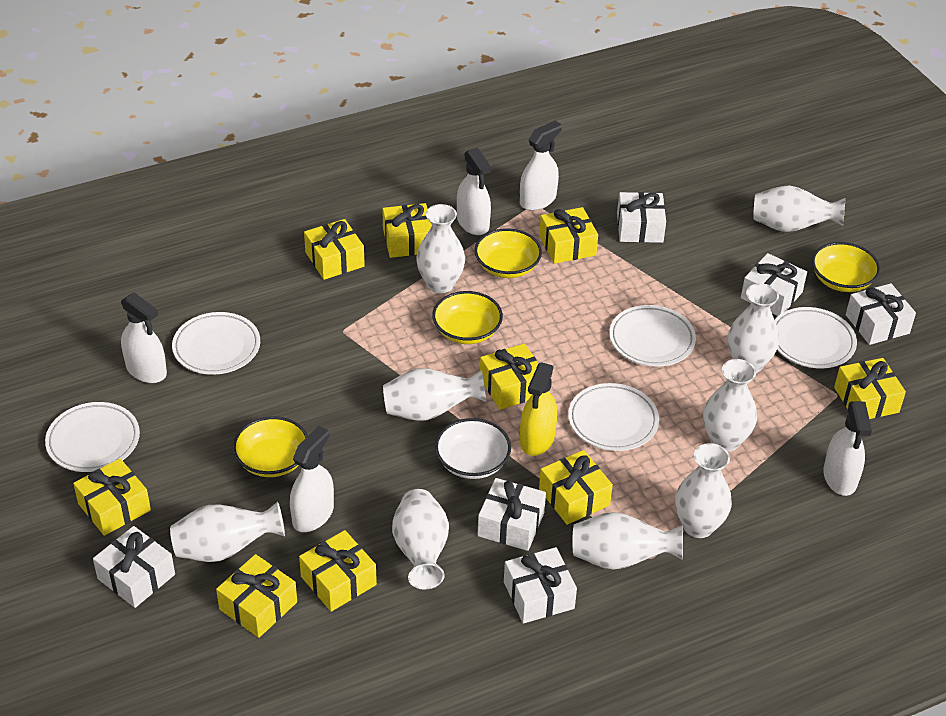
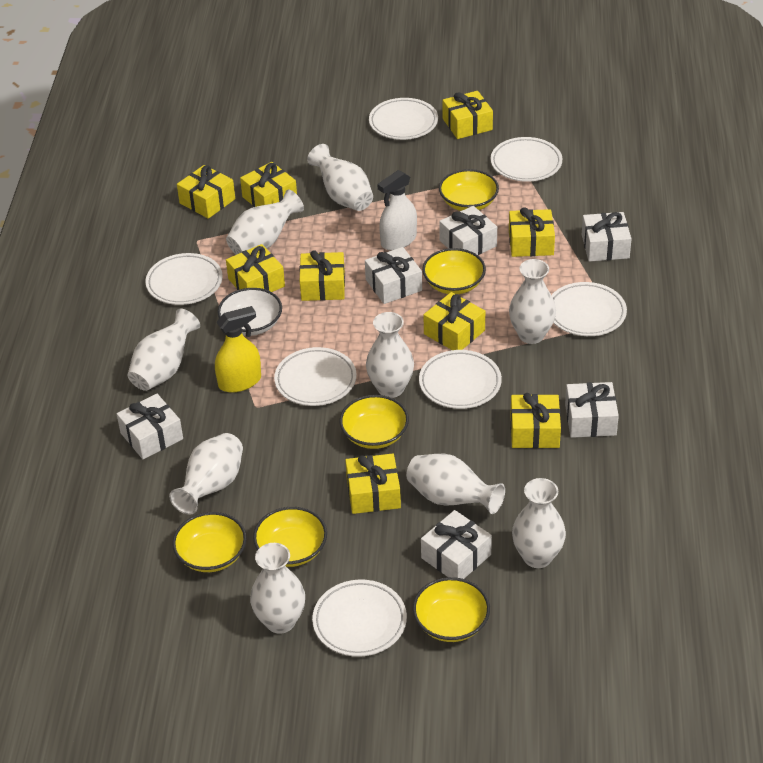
white plate: [45,402,140,472] [172,312,260,375] [568,383,659,451] [609,305,696,367] [775,307,857,368] = 5 -> [145,253,223,305] [274,347,356,406] [312,580,407,657] [369,98,438,140] [419,350,502,409] [490,137,562,182] [552,282,627,336] = 7
white spray bottle: [121,292,167,383] [290,426,334,532] [457,148,491,235] [520,121,562,211] [823,401,872,496] = 5 -> [377,170,417,250] = 1
yellow bowl: [232,416,308,477] [432,291,503,344] [474,228,542,278] [812,242,880,292] = 4 -> [172,512,247,572] [253,507,327,567] [340,395,409,449] [413,577,490,642] [422,248,486,294] [439,169,499,211] = 6

